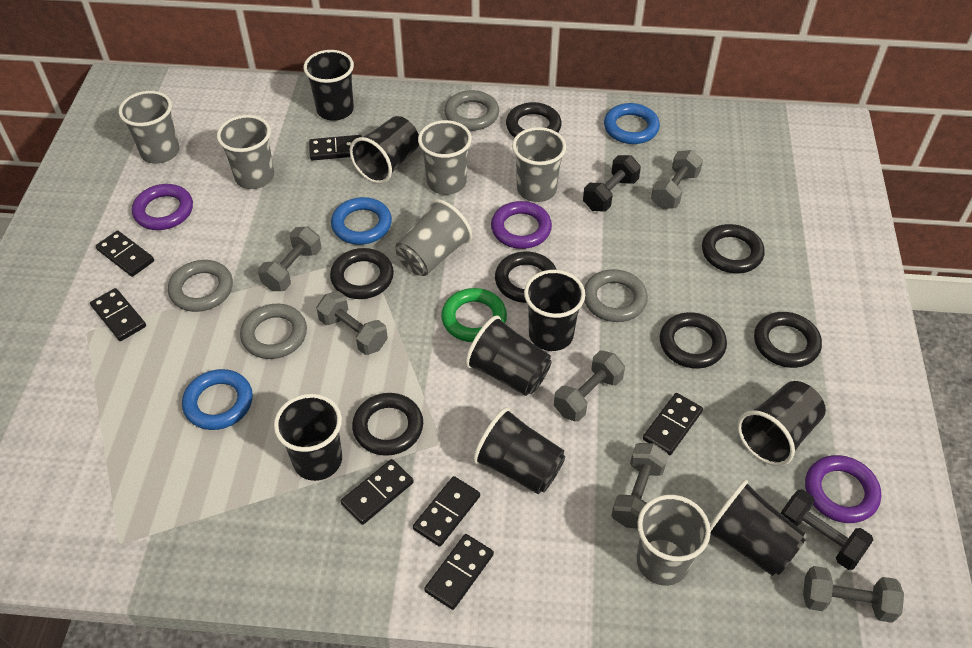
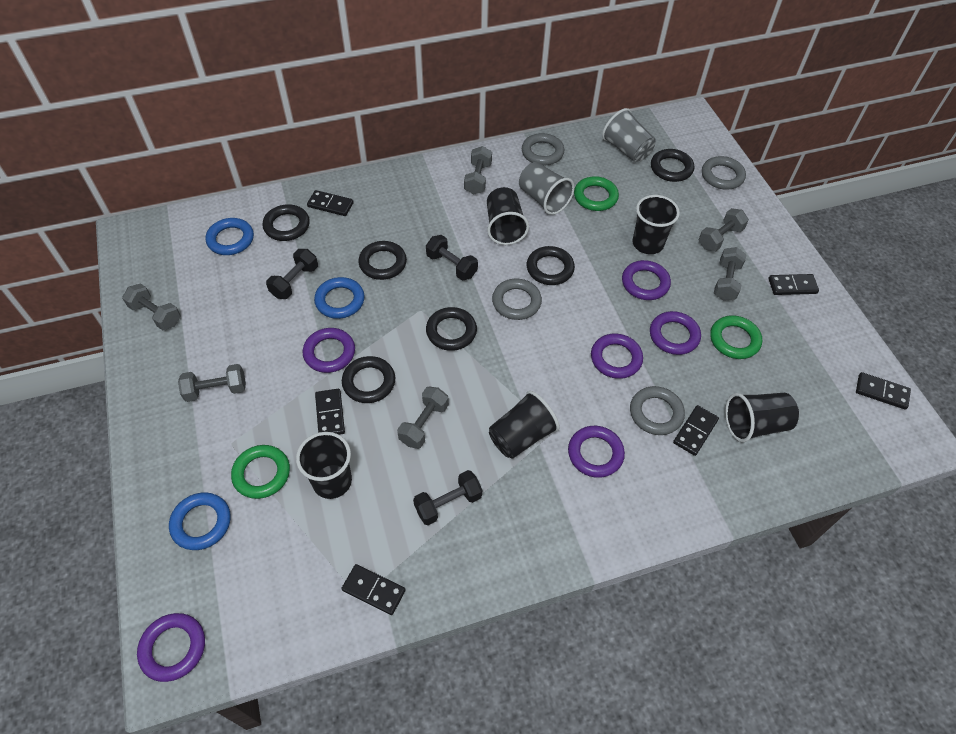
black cup: [274,394,342,481] [304,50,354,121] [350,116,419,184] [465,315,552,396] [473,407,565,494] [524,270,585,351] [710,480,806,576] [737,381,826,466] = 8 -> [296,432,352,499] [487,187,529,245] [489,391,560,459] [632,195,680,254] [725,393,799,442] = 5
black domino: [90,288,146,341] [96,231,154,277] [309,135,362,161] [341,459,414,525] [413,476,480,547] [424,534,494,610] [643,393,703,455] = 7 -> [307,190,354,216] [315,389,345,435] [341,564,405,615] [673,405,719,456] [768,274,819,295] [856,372,911,410] = 6
black dumbbell: [583,155,641,212] [781,489,873,570] = 2 -> [266,249,318,299] [413,470,482,525] [426,235,478,281] = 3
black ring: [330,248,394,299] [352,393,423,456] [495,252,557,303] [506,102,562,138] [660,312,727,369] [702,224,765,273] [754,312,822,368] = 7 -> [262,204,310,241] [342,356,395,403] [358,241,407,280] [426,307,477,351] [527,246,575,285] [651,149,694,182] = 6
green ring: [441,288,507,342] = 1 -> [231,445,290,499] [574,176,619,211] [710,315,762,359] = 3
grey cup: [119,91,179,164] [217,115,274,189] [395,199,472,276] [418,120,472,195] [512,127,566,202] [636,495,711,586] = 6 -> [519,162,575,215] [602,108,656,162] = 2
purple ring: [132,184,193,230] [491,201,552,249] [805,455,881,523] = 3 -> [137,613,205,682] [302,328,355,373] [568,426,625,478] [591,334,643,379] [622,260,671,300] [650,311,701,355] = 6

